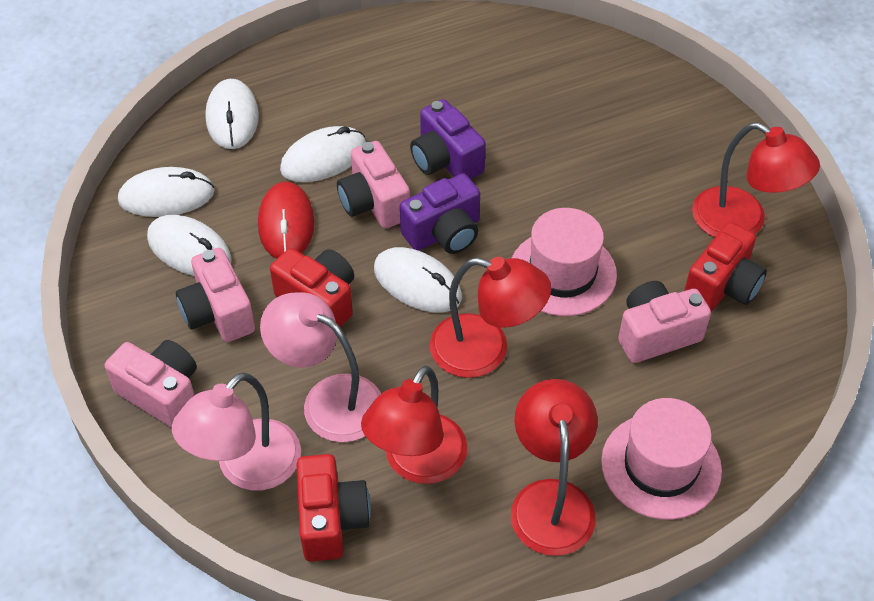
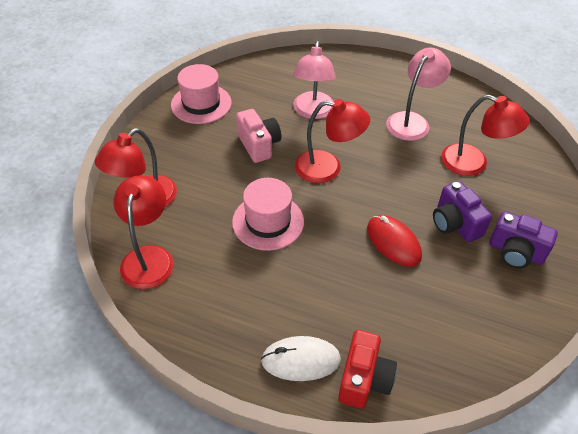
pink camera: [105,340,197,428] [176,248,255,342] [337,141,410,229] [618,281,711,363] = 4 -> [236,109,281,163] = 1
red camera: [270,248,354,327] [297,454,371,562] [684,222,767,311] = 3 -> [338,330,397,409] = 1
white mouse: [118,167,215,217] [147,215,232,276] [206,79,259,149] [280,126,366,182] [374,247,462,313] = 5 -> [261,336,341,381] = 1

